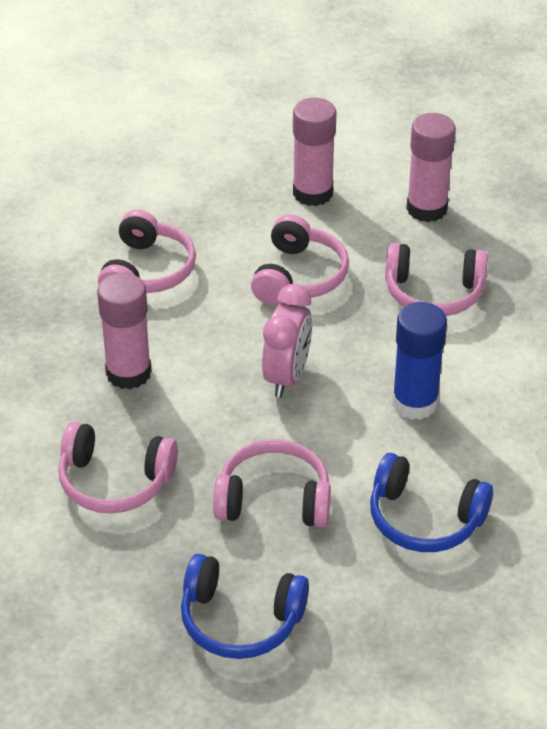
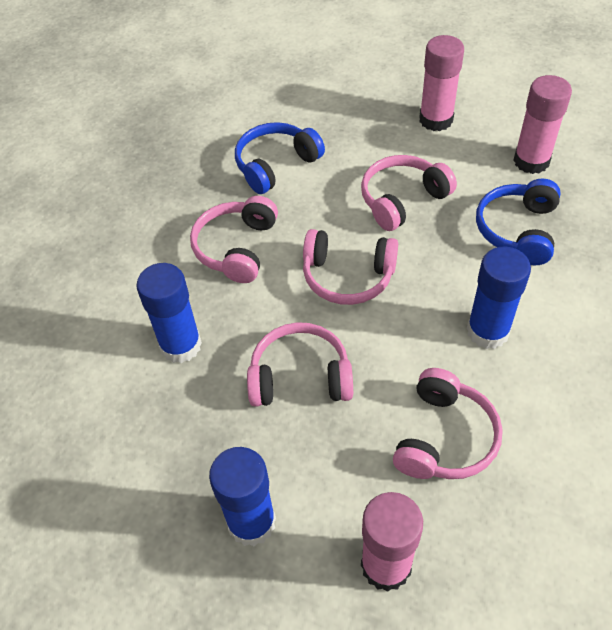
blue glue stick: [392,302,447,420] = 1 -> [136,263,202,363] [209,447,276,546] [467,246,531,349] = 3
pink clock: [262,284,312,398] = 1 -> none = 0

